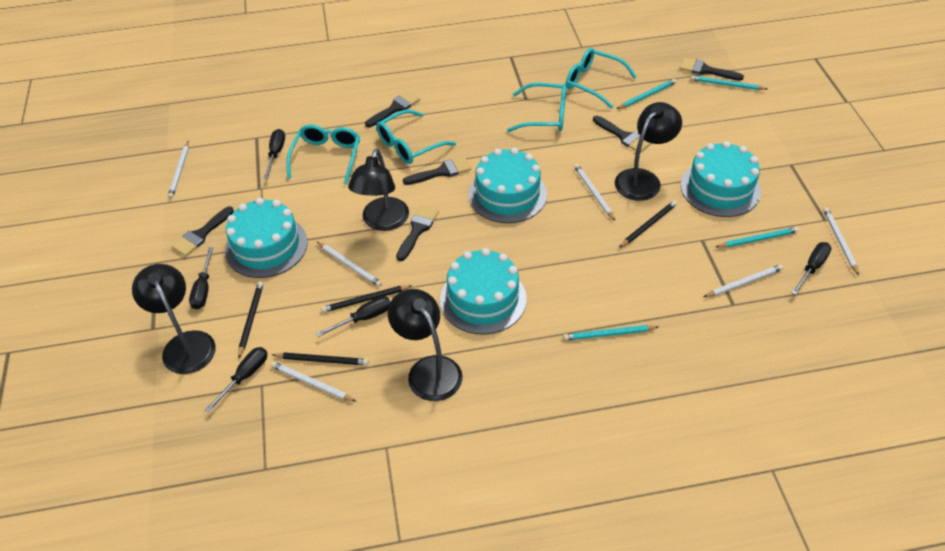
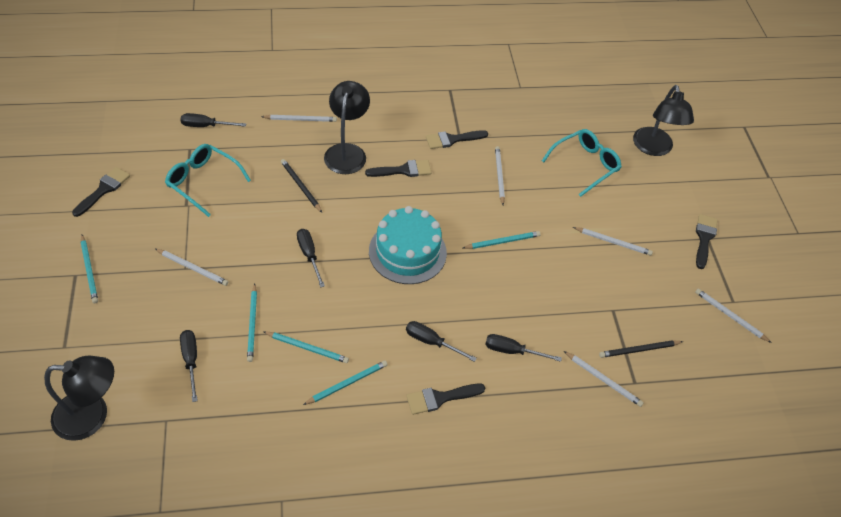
black brush: [172,206,234,256] [365,91,421,127] [396,206,439,261] [403,157,471,185] [593,116,651,153] [680,58,744,81] = 6 -> [72,167,130,217] [365,160,432,177] [406,384,485,415] [426,130,488,149] [696,214,718,269] = 5
black lamp: [132,264,216,374] [348,149,409,231] [388,289,462,401] [615,102,682,201] = 4 -> [44,356,114,441] [324,81,370,174] [633,85,694,156] = 3
black pencil: [238,281,264,358] [272,352,369,365] [321,285,412,313] [619,200,677,248] = 4 -> [281,159,322,212] [599,340,683,358] = 2
turquoise cake: [225,198,308,278] [440,248,527,335] [469,148,547,223] [681,141,761,217] = 4 -> [369,206,447,284] = 1
turquoise glasses: [286,124,360,184] [376,109,456,164] [507,83,566,132] [566,48,637,109] = 4 -> [165,144,251,217] [542,129,622,197] = 2
turquoise pencil: [563,325,658,340] [617,79,677,109] [690,75,767,90] [716,227,799,248] = 4 -> [81,235,98,303] [247,284,257,362] [263,331,349,363] [303,361,388,405] [463,231,540,249] = 5

